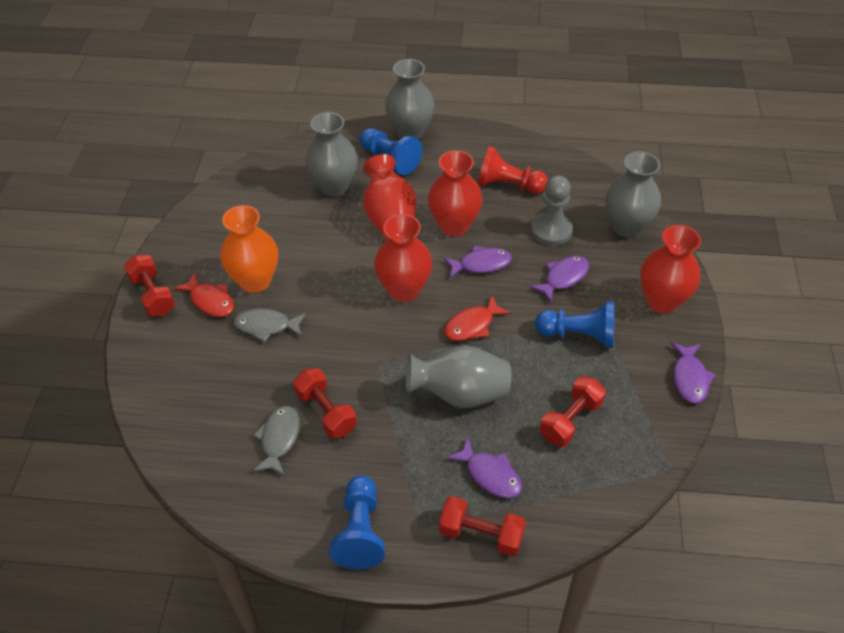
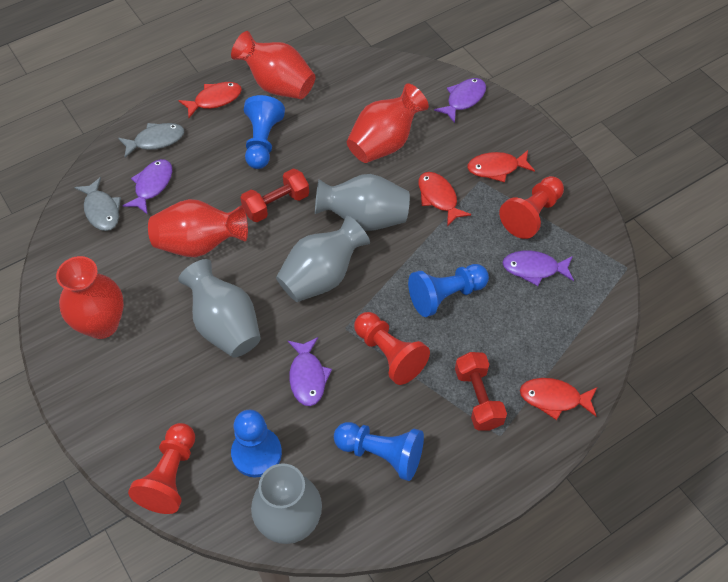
blue pawn: [329,475,385,570] [359,128,422,175] [535,302,615,348] = 3 -> [231,410,282,477] [244,95,285,169] [334,422,424,481] [408,264,489,317] = 4
grey pawn: [531,175,573,246] = 1 -> none = 0
orange vase: [220,205,278,293] = 1 -> none = 0
red dumbbell: [124,255,175,316] [293,368,357,439] [439,496,526,557] [540,376,606,447] = 4 -> [240,169,309,222] [455,352,507,430] = 2
red fish: [174,273,234,317] [444,296,511,341] = 2 -> [178,82,242,118] [418,172,471,227] [467,150,535,182] [520,378,597,420] = 4
red pawn: [477,146,548,194] = 1 -> [128,423,195,514] [354,312,430,385] [499,176,564,239] = 3

